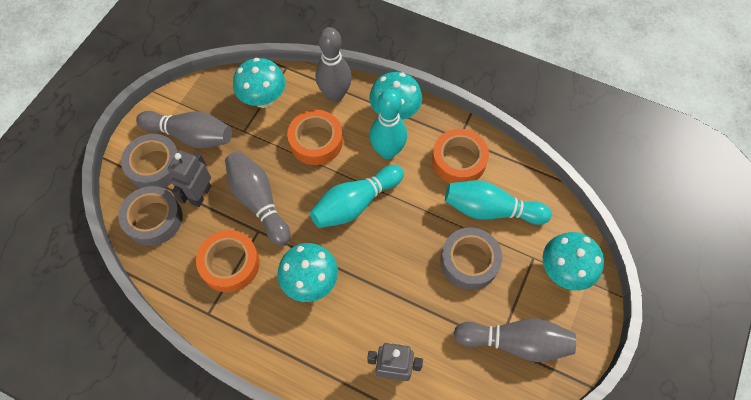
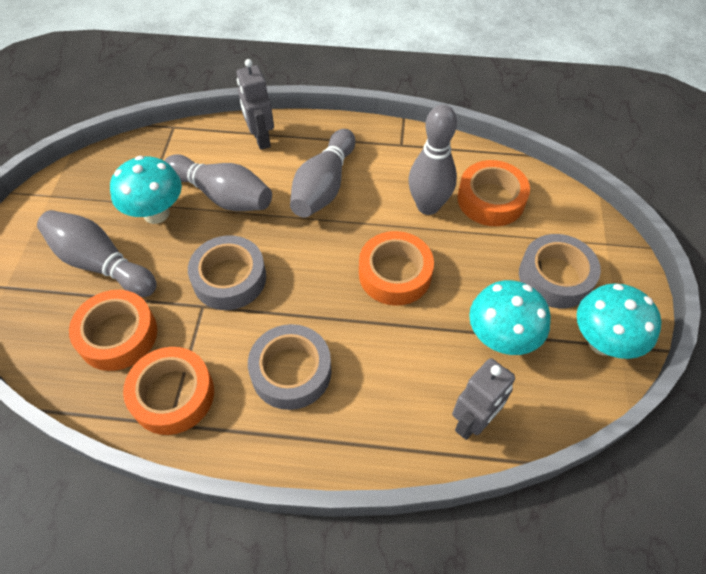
orange tape: [196,230,260,292] [287,110,343,165] [432,129,489,183] = 3 -> [69,290,157,371] [123,347,214,435] [359,231,434,306] [457,160,530,226] = 4
turquoise bowling pin: [310,165,404,228] [370,89,407,159] [445,180,552,225] = 3 -> none = 0
turquoise mushroom: [233,58,285,108] [278,243,338,302] [369,72,422,120] [543,232,604,290] = 4 -> [110,156,182,224] [469,280,551,355] [577,283,662,359] = 3

